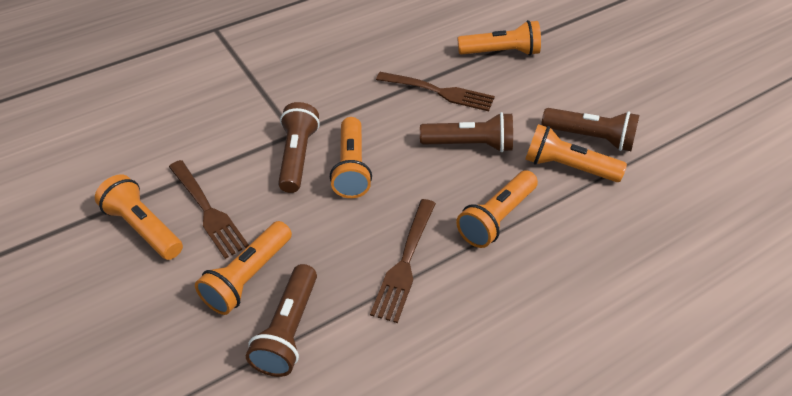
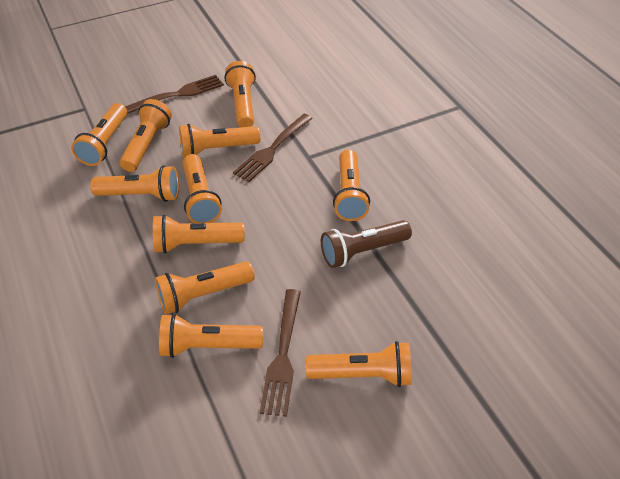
brown flashlight: [246,264,317,377] [278,102,320,193] [420,112,513,152] [541,108,639,151] = 4 -> [321,220,412,268] = 1
orange flashlight: [95,174,183,260] [195,221,292,315] [330,117,372,198] [456,171,538,248] [458,20,541,56] [525,124,627,182] = 6 -> [71,103,127,166] [90,165,179,202] [120,99,172,172] [153,215,245,253] [155,262,255,315] [159,314,263,358] [179,124,260,158] [183,154,222,223] [224,61,256,127] [305,341,412,387] [333,150,370,221] = 11

